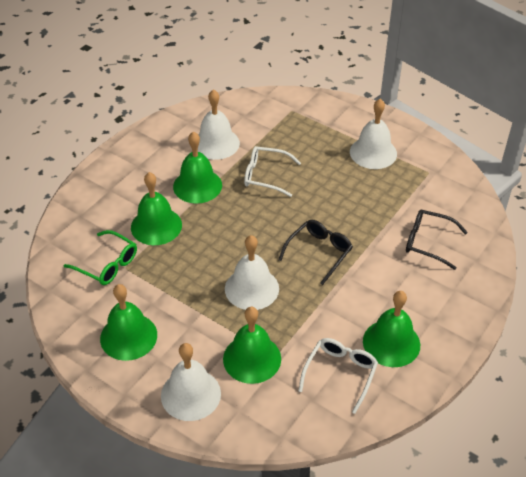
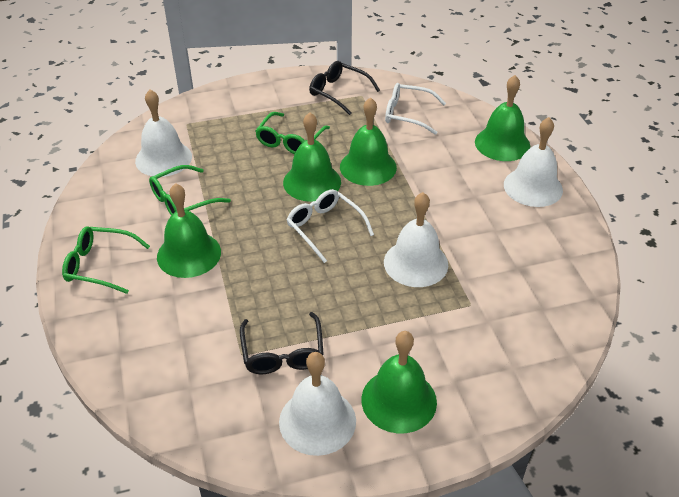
green glasses: [64,230,137,285] = 1 -> [62,226,150,294] [149,165,231,215] [255,112,330,154] = 3

